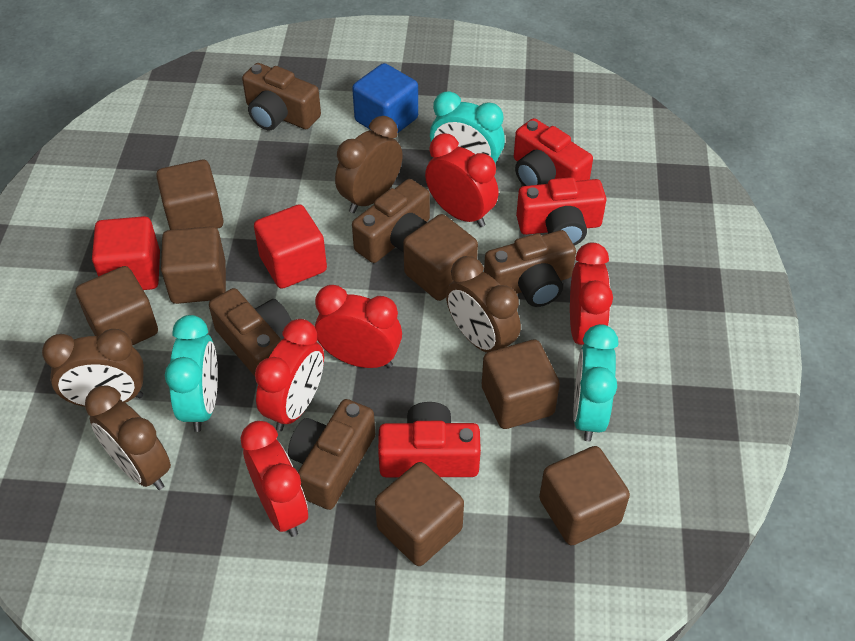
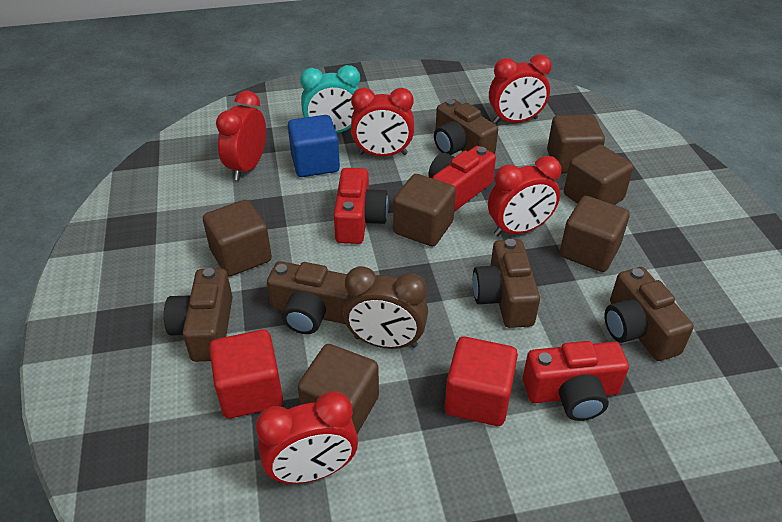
brown clock: [42,329,144,407] [85,385,171,490] [335,116,403,213] [446,256,521,353] = 4 -> [343,266,428,349] = 1
brown cube: [76,266,158,345] [156,160,224,230] [161,226,226,304] [375,462,464,566] [403,214,478,301] [482,340,560,429] [539,446,630,546] = 7 -> [203,200,272,276] [298,344,379,434] [393,174,456,247] [547,114,605,174] [560,196,630,272] [564,145,634,205] = 6
turquoise clock: [165,315,218,432] [430,91,505,163] [573,324,618,442] = 3 -> [300,65,360,133] = 1

